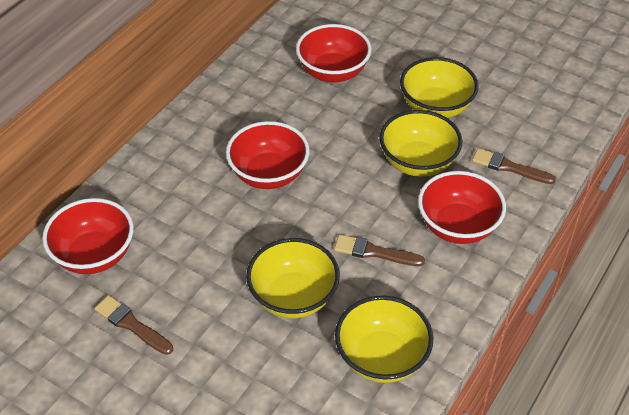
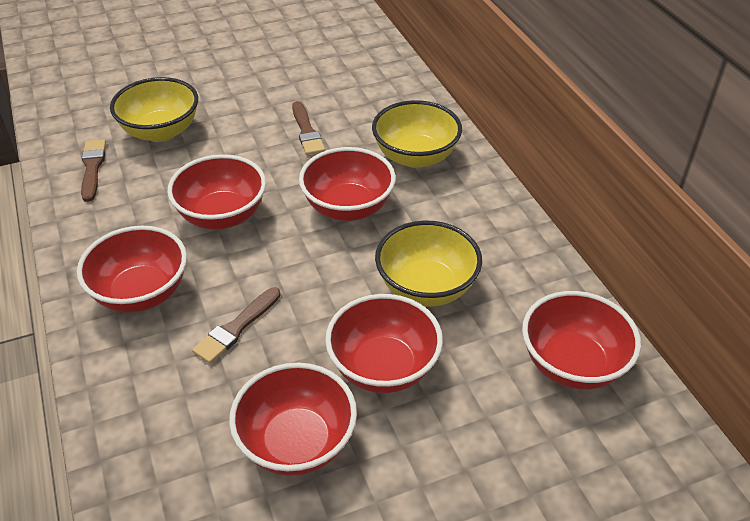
red bowl: [42,198,134,274] [226,121,310,189] [296,24,372,82] [418,171,506,244] = 4 -> [77,226,187,313] [167,154,266,229] [229,363,357,476] [299,147,396,221] [325,294,443,393] [522,291,641,390] = 6
yellow bowl: [246,238,340,318] [335,296,434,383] [379,110,462,177] [400,57,479,118] = 4 -> [110,77,198,142] [372,100,462,168] [375,220,482,307] = 3

